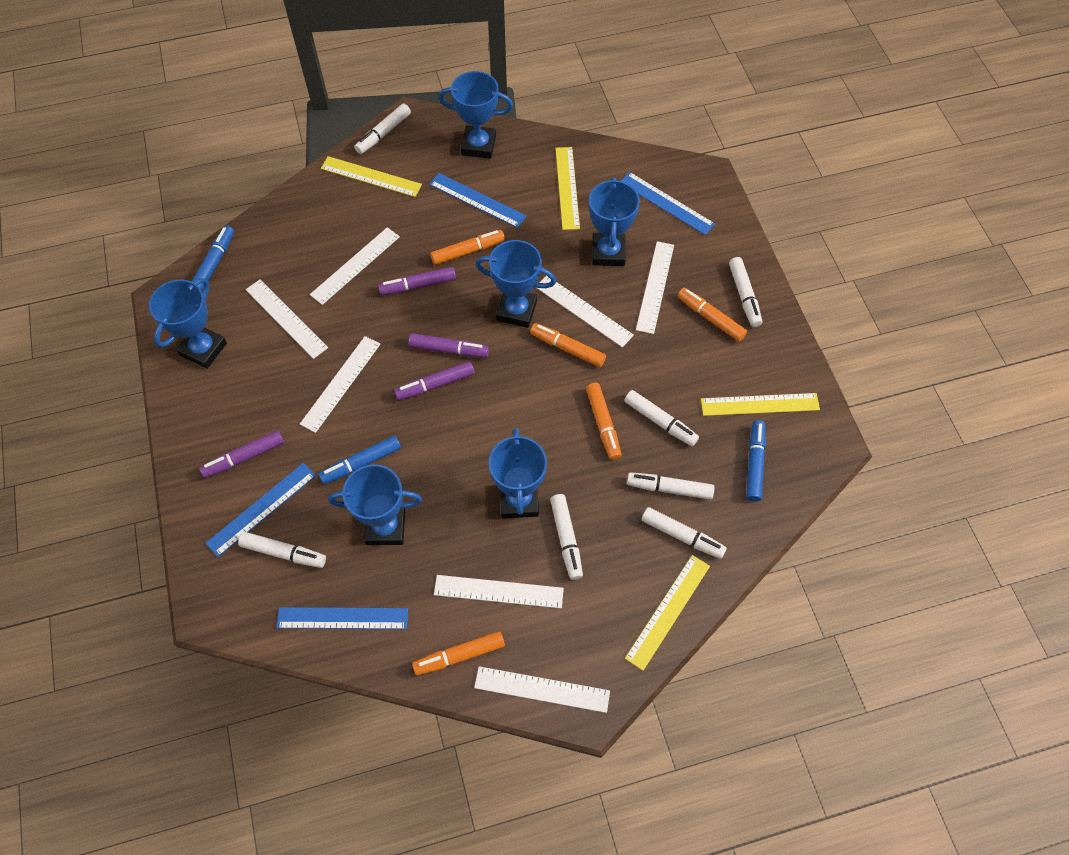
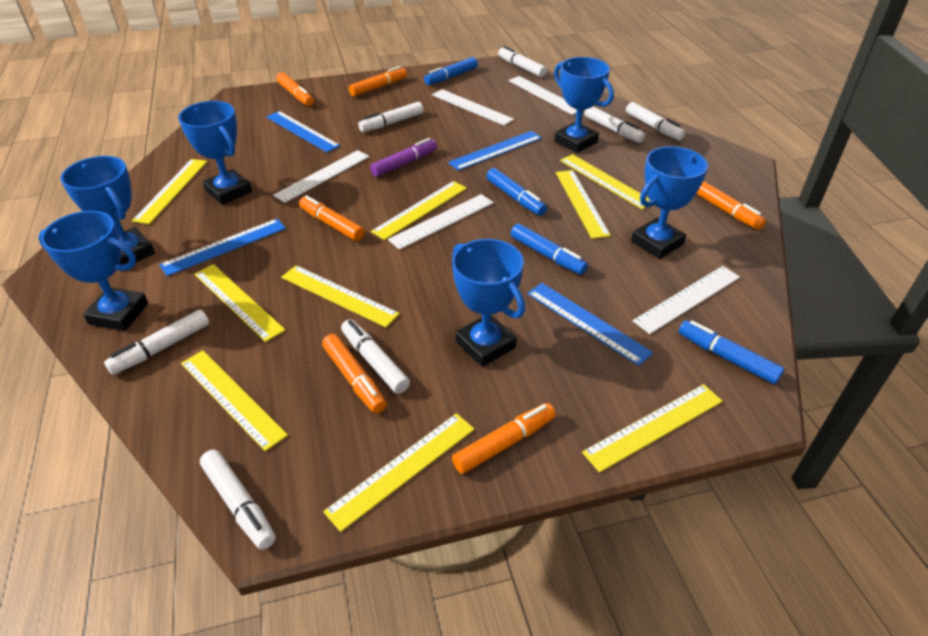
blue marker: [192,226,234,292] [318,436,401,484] [746,420,766,502] = 3 -> [424,57,478,85] [486,168,547,216] [511,224,588,275] [679,320,784,384] = 4
orange marker: [412,631,505,676] [430,230,505,265] [530,323,606,367] [586,383,622,460] [677,288,747,342] = 5 -> [276,72,314,106] [299,195,365,241] [322,334,387,414] [349,66,407,96] [452,403,556,474] [696,181,766,230] = 6
purple marker: [199,430,284,478] [378,267,456,295] [394,361,475,400] [408,333,489,358] = 4 -> [370,138,437,177] = 1
white ruler: [246,279,328,359] [300,336,381,433] [310,227,400,305] [434,575,564,608] [474,666,610,713] [535,275,634,347] [636,241,674,334] = 7 -> [273,150,370,203] [388,194,494,250] [432,89,514,126] [508,76,576,115] [633,266,740,334] = 5
yellow ruler: [321,156,422,197] [555,147,580,230] [625,555,710,671] [701,393,820,416] = 4 -> [132,159,207,224] [181,350,288,451] [194,264,286,342] [281,265,400,328] [323,413,475,532] [371,181,467,240] [556,170,611,239] [560,154,650,209] [582,384,723,473] = 9

